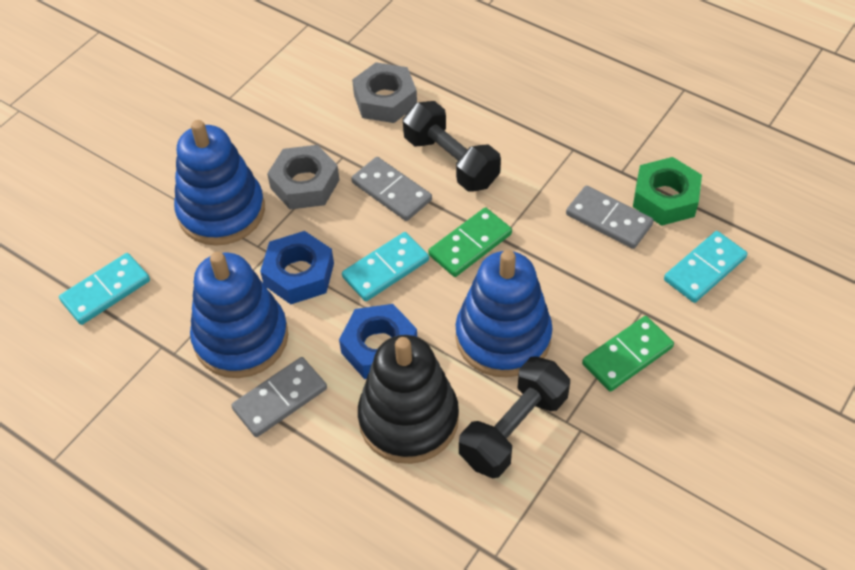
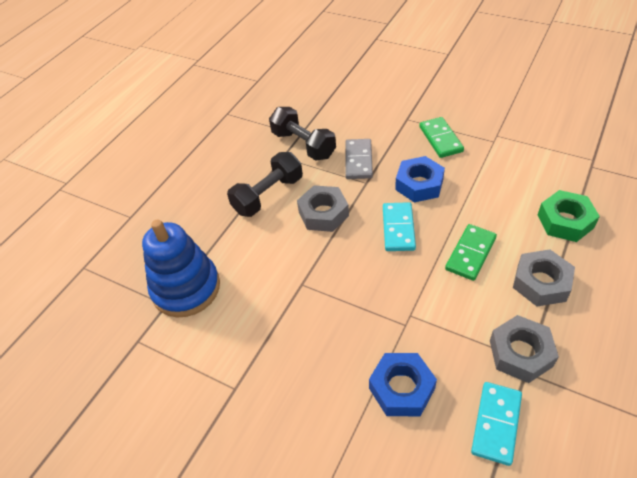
black stacking toy: [358,335,459,464] = 1 -> none = 0
blue stacking toy: [174,120,265,246] [190,252,288,378] [456,250,552,377] = 3 -> [142,220,220,317] = 1
grey domino: [231,357,327,437] [351,157,432,221] [566,186,654,249] = 3 -> [345,139,373,179] = 1
grey nut: [267,145,339,210] [352,62,417,123] = 2 -> [297,185,349,232] [490,315,559,383] [513,249,575,306] = 3
turquoise domino: [59,253,150,325] [342,232,429,301] [664,231,747,303] = 3 -> [383,202,416,251] [471,382,522,466] = 2

